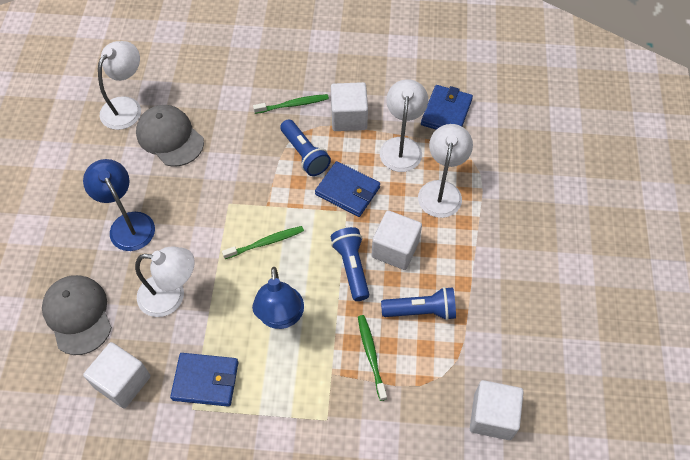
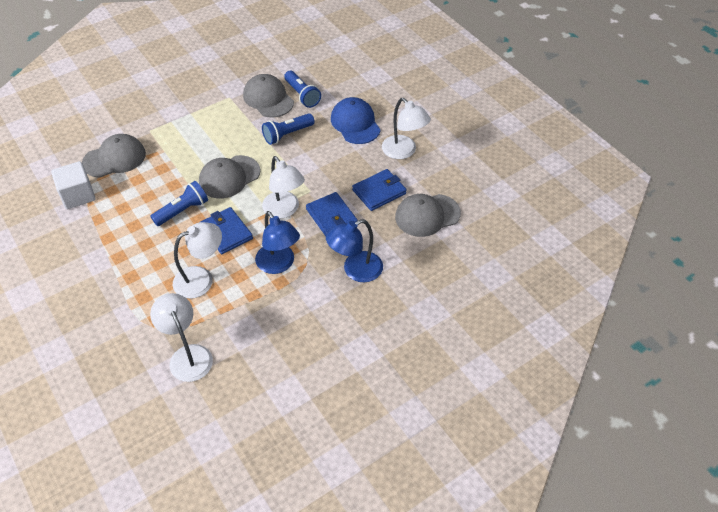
blue cap: none = 0 -> [331,97,381,144] = 1
green toothbrush: [222,226,304,259] [253,94,329,114] [358,315,387,401] = 3 -> none = 0
grey cap: [42,275,112,355] [136,105,204,167] = 2 -> [82,134,146,178] [199,155,260,199] [243,74,294,118] [395,194,461,237] = 4
white cube: [83,342,151,409] [331,82,368,131] [371,210,422,270] [470,380,524,440] = 4 -> [51,161,95,209] = 1

